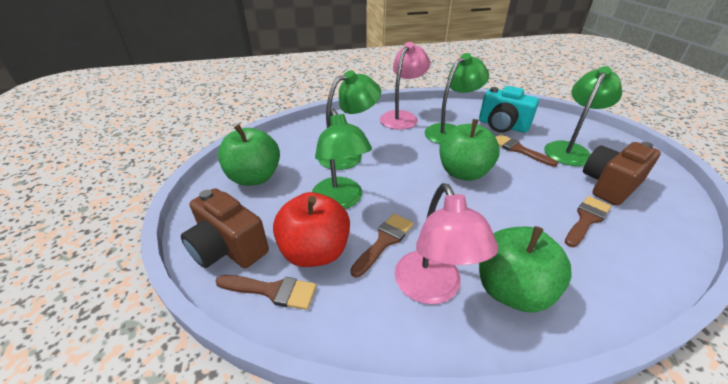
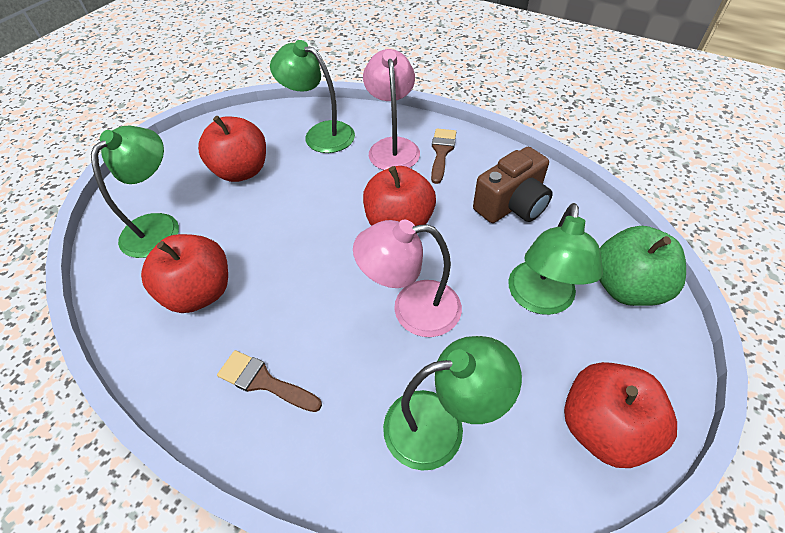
brown brush: [215,275,317,310] [350,214,414,277] [495,134,558,167] [565,196,611,247] = 4 -> [217,350,322,412] [431,129,456,184] = 2
brown camera: [181,188,269,268] [583,142,661,206] = 2 -> [473,147,553,223] = 1
green apple: [218,124,280,186] [439,119,500,181] [479,226,572,313] = 3 -> [599,226,686,306] = 1
red apple: [273,192,350,267] = 1 -> [141,234,228,313] [198,116,266,182] [363,166,436,234] [564,362,677,468] = 4
turquoise camera: [479,86,539,133] = 1 -> none = 0

